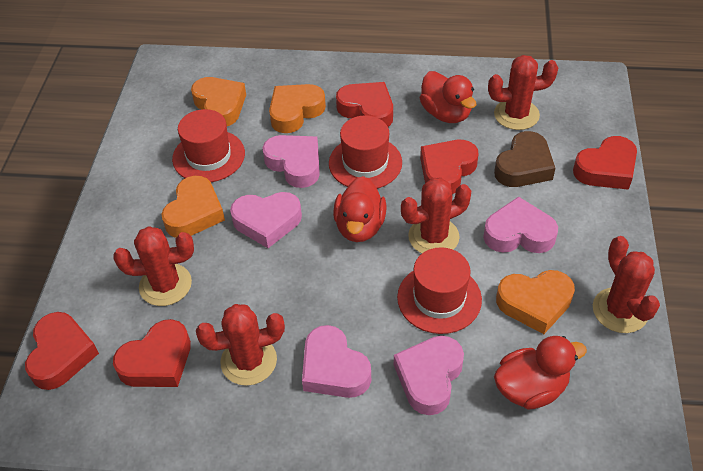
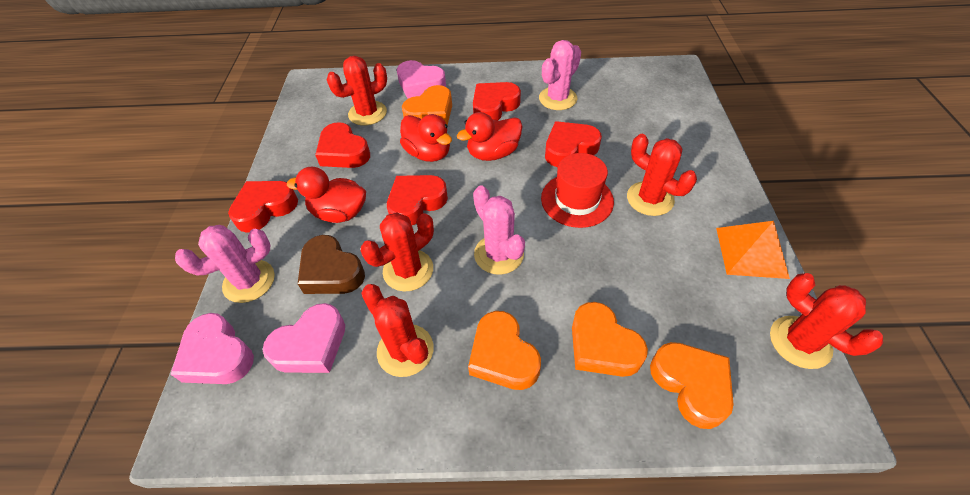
orange pyramid: none = 0 -> [716,221,790,279] = 1
pink cactus: none = 0 -> [175,225,275,303] [473,186,525,275] [539,40,581,110] = 3
pink heart: [230,192,302,248] [262,135,320,188] [302,325,371,398] [394,336,464,415] [483,197,558,253] = 5 -> [170,313,254,384] [263,303,345,373] [397,60,446,99] = 3
red hat: [172,109,245,182] [329,115,402,189] [397,247,482,334] = 3 -> [541,153,614,228] = 1

